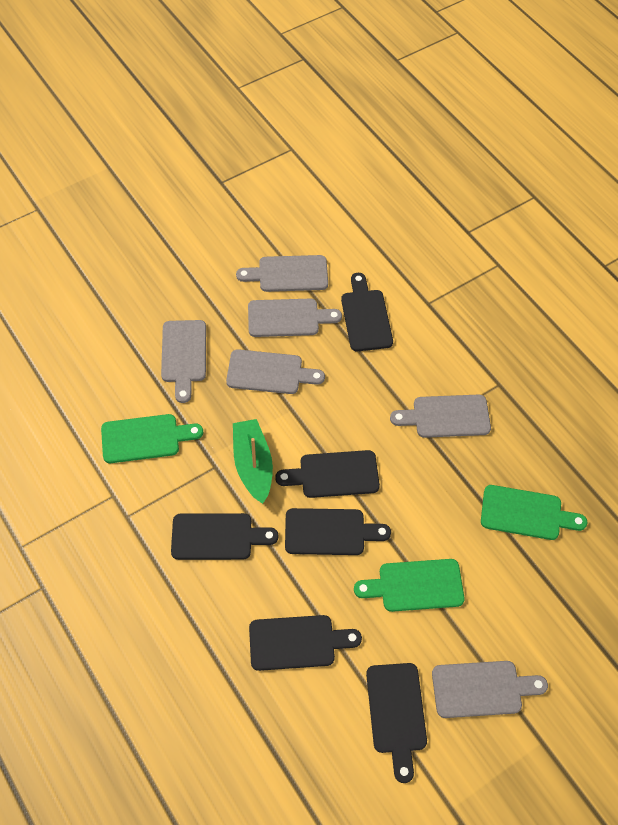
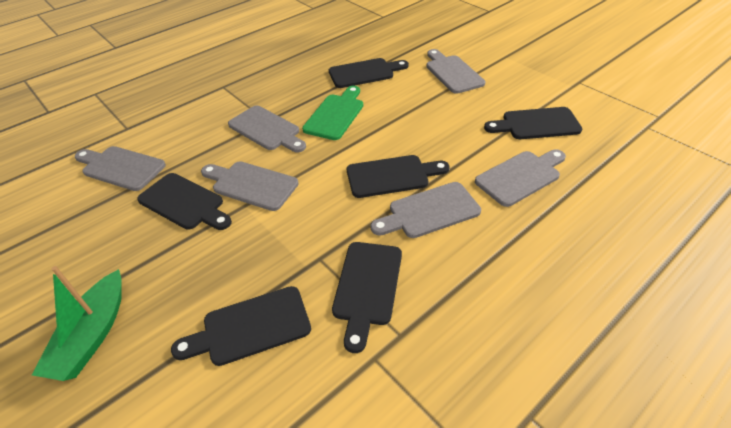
green cutting board: [101,414,203,463] [354,559,464,612] [481,485,587,540] = 3 -> [302,86,363,140] = 1

